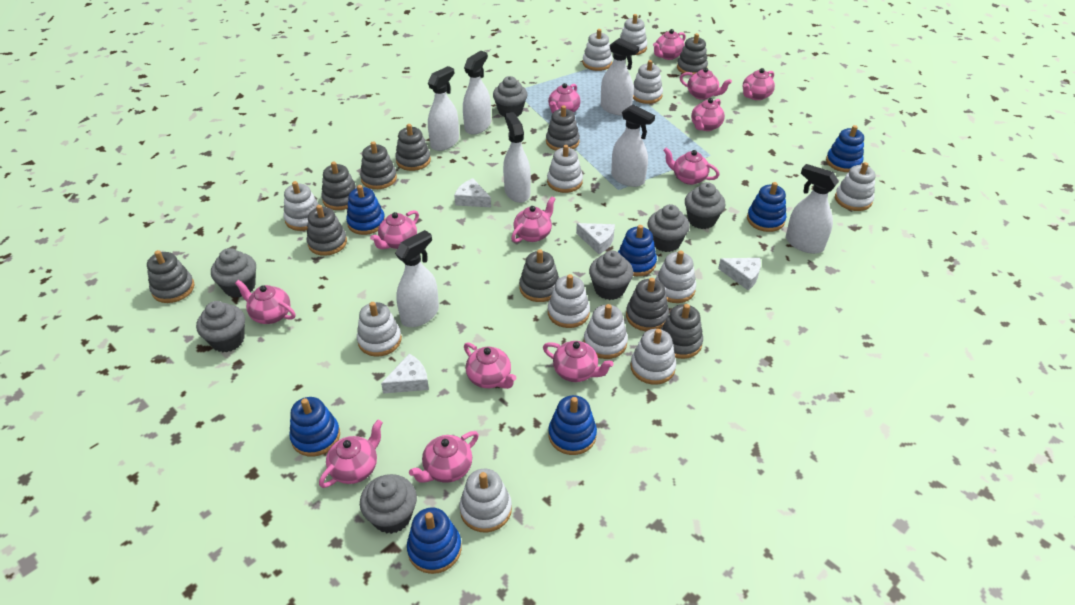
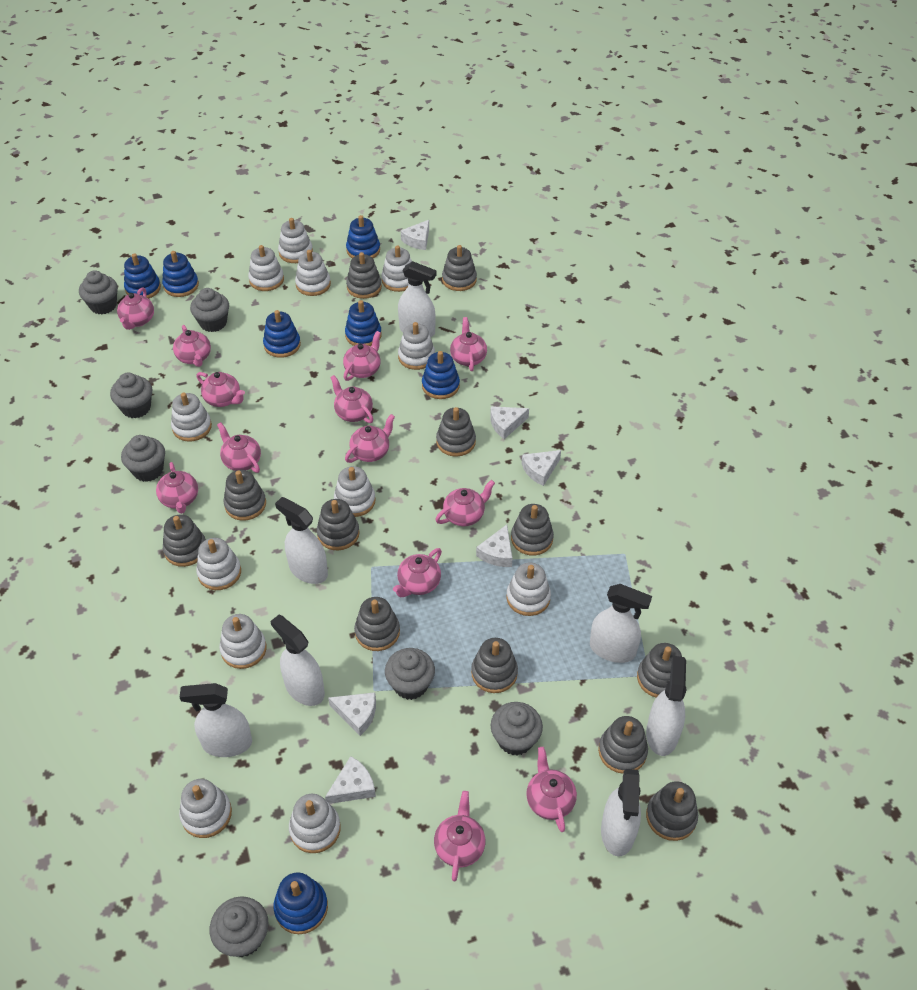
grey stacking toy: [147,250,194,303] [307,205,347,256] [321,161,357,210] [360,141,397,189] [395,124,431,171] [519,249,559,302] [546,105,580,151] [626,278,669,331] [661,304,703,359] [677,33,708,75] = 10 -> [163,514,206,567] [224,470,266,521] [317,499,360,550] [346,252,382,299] [354,597,400,651] [436,407,476,457] [442,245,477,291] [471,638,518,693] [511,504,554,555] [598,716,648,774] [637,643,682,698] [646,781,698,841] = 12
white cheese: [381,354,429,393] [454,178,491,207] [576,223,615,254] [718,258,761,290] = 4 -> [325,756,376,804] [328,692,376,736] [401,220,429,250] [476,525,513,567] [490,406,529,439] [522,450,561,486] = 6

